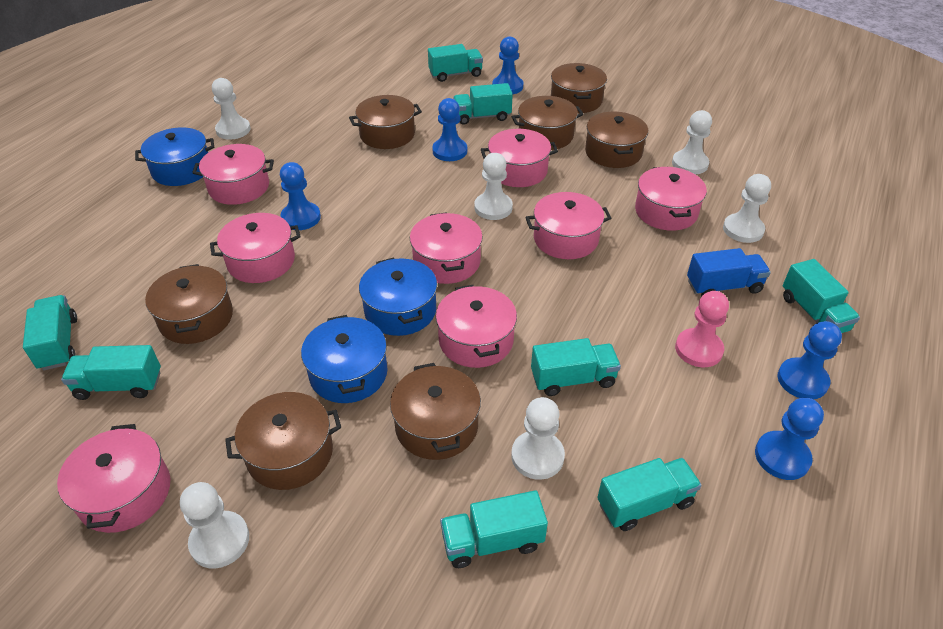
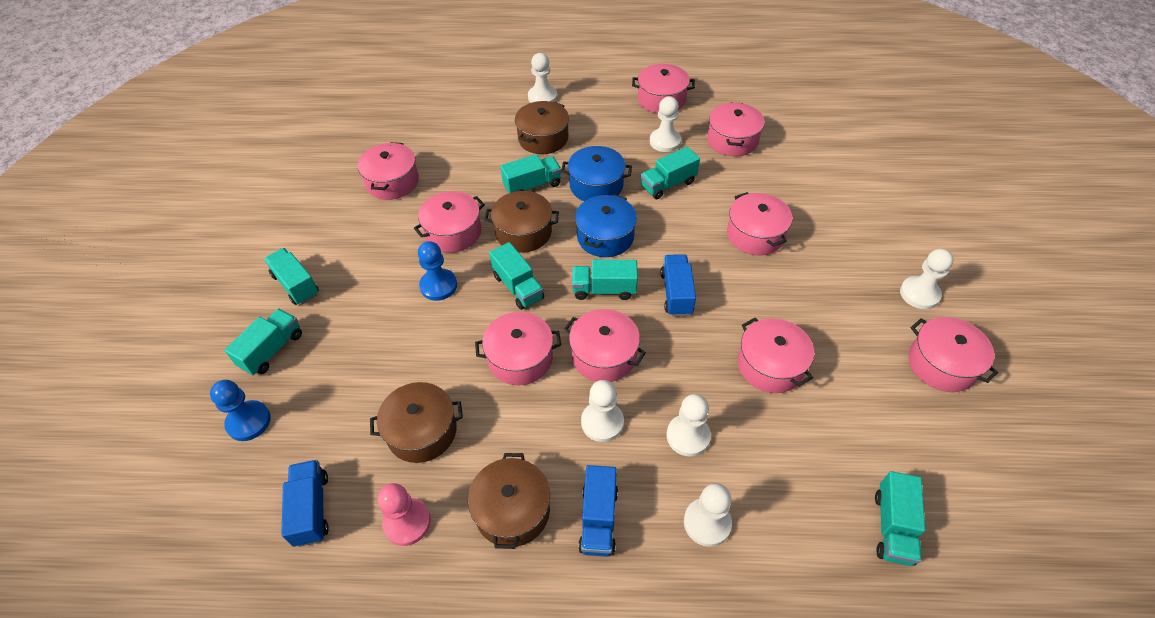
blue pawn: [280,162,321,230] [432,98,467,161] [492,36,523,94] [755,398,824,480] [778,321,842,399] = 5 -> [210,380,271,441] [418,241,457,301] = 2
blue pot: [135,128,214,186] [301,315,388,403] [359,258,437,336] = 3 -> [561,146,632,201] [575,194,637,257] = 2
blue truck: [687,248,771,296] = 1 -> [281,460,329,547] [578,465,618,557] [660,254,696,316] = 3
brown pot: [145,264,233,344] [225,392,341,490] [349,95,422,149] [390,363,481,460] [511,96,584,150] [551,63,607,113] [585,112,648,168] = 7 -> [370,382,463,463] [468,453,550,549] [484,191,559,253] [515,101,569,154] = 4
pink pot: [57,424,170,533] [192,144,274,205] [210,213,301,283] [410,212,483,284] [436,285,517,368] [481,129,558,187] [525,192,612,259] [635,167,707,231] = 8 -> [358,142,419,200] [414,191,485,253] [475,312,561,386] [564,309,646,382] [632,64,695,114] [707,102,765,156] [727,192,793,255] [738,318,814,393] [909,317,998,392] = 9
turquoise truck: [23,295,77,370] [61,345,161,400] [428,44,483,82] [440,490,548,568] [453,83,513,125] [531,338,621,396] [597,458,702,531] [783,259,860,333] = 8 -> [224,309,302,376] [264,248,319,305] [489,242,544,310] [500,154,561,194] [572,260,638,300] [641,147,700,199] [875,471,926,566] = 7

